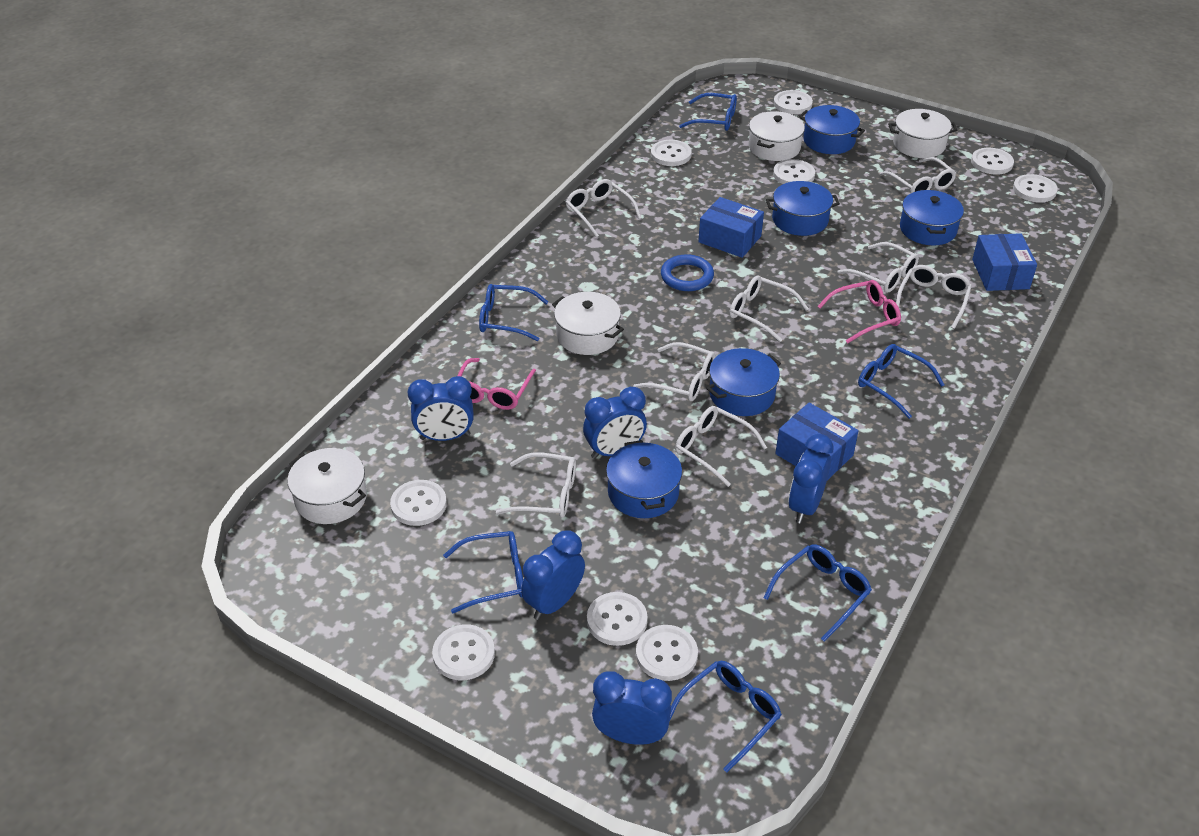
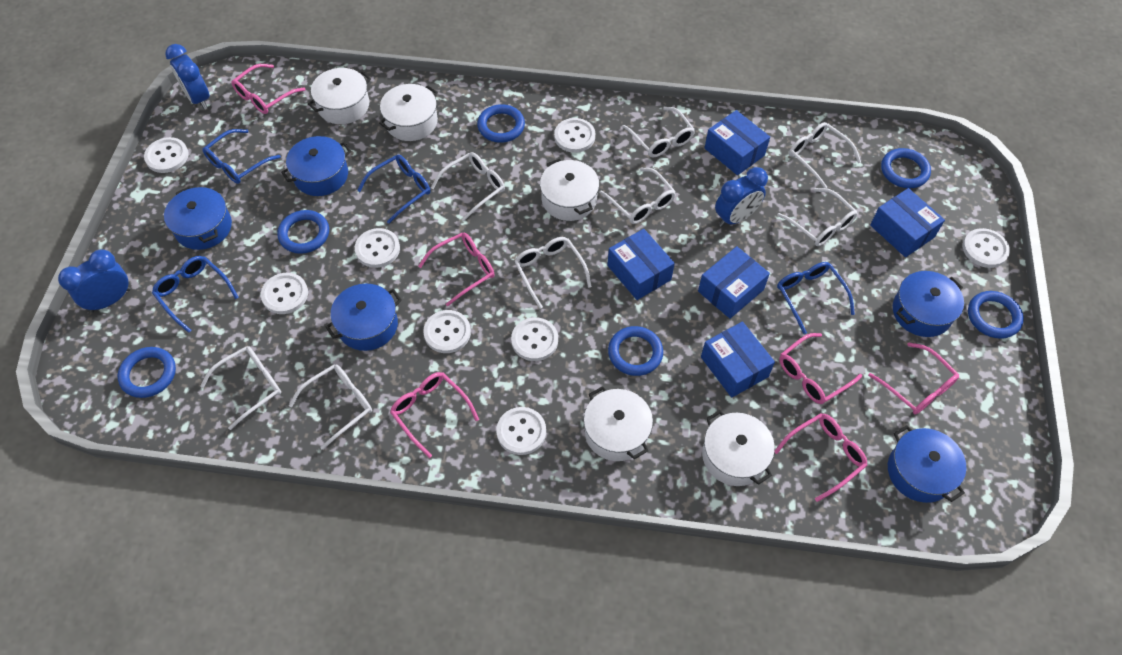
blue box: [698,197,764,258] [775,403,859,480] [972,233,1037,291] = 3 -> [607,229,675,300] [698,246,770,319] [701,322,775,398] [705,110,770,175] [870,188,945,257] = 5
blue clock: [408,376,474,441] [521,530,585,620] [583,387,647,459] [592,671,672,745] [788,434,833,524] = 5 -> [58,250,131,312] [165,44,210,110] [715,167,768,227] = 3
blue glasses: [443,531,523,613] [479,284,548,341] [669,661,782,772] [679,93,737,131] [763,544,872,642] [858,344,944,419] = 6 -> [152,256,239,333] [203,129,281,184] [357,155,431,224] [777,262,855,334] = 4
blue ring: [661,254,714,291] = 1 -> [118,347,176,398] [277,210,329,254] [477,104,525,143] [608,326,663,376] [881,148,931,188] [968,291,1024,339] = 6
pink glasses: [457,358,536,410] [818,280,901,343] = 2 -> [231,64,306,114] [390,372,479,458] [418,233,494,306] [775,413,868,502] [779,333,862,404] [868,343,959,414] = 6
white button: [390,480,447,526] [432,624,495,680] [587,592,647,646] [636,625,698,681] [651,140,692,166] [773,159,815,184] [774,90,813,114] [971,148,1014,175] [1013,174,1058,203] = 9 -> [144,137,189,173] [261,273,308,314] [355,228,400,268] [423,310,471,353] [496,407,546,455] [511,317,558,361] [554,118,595,153] [963,228,1010,268] = 8
white pot: [287,448,367,524] [552,292,624,355] [748,111,805,161] [888,109,957,158] = 4 -> [308,68,371,124] [379,84,438,141] [540,158,599,221] [584,386,653,461] [702,410,775,486] = 5

